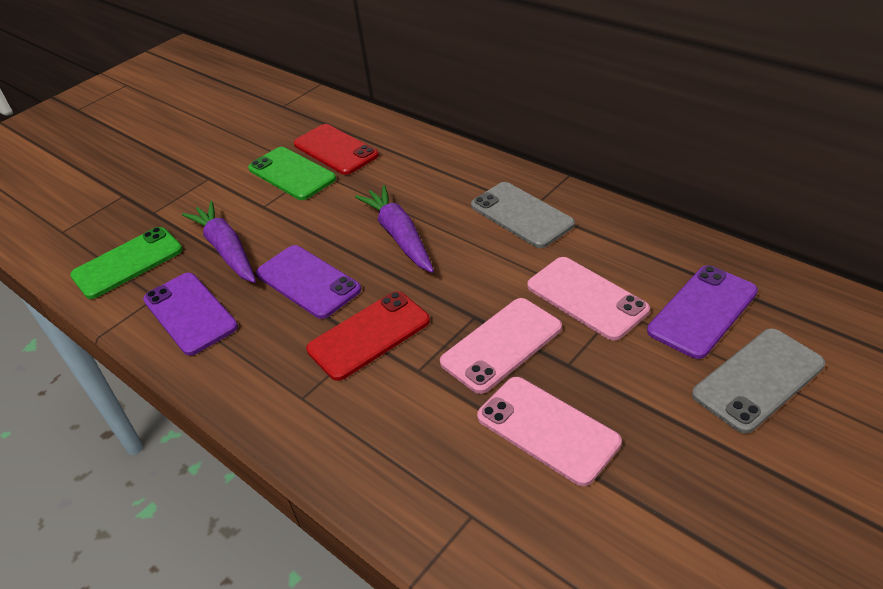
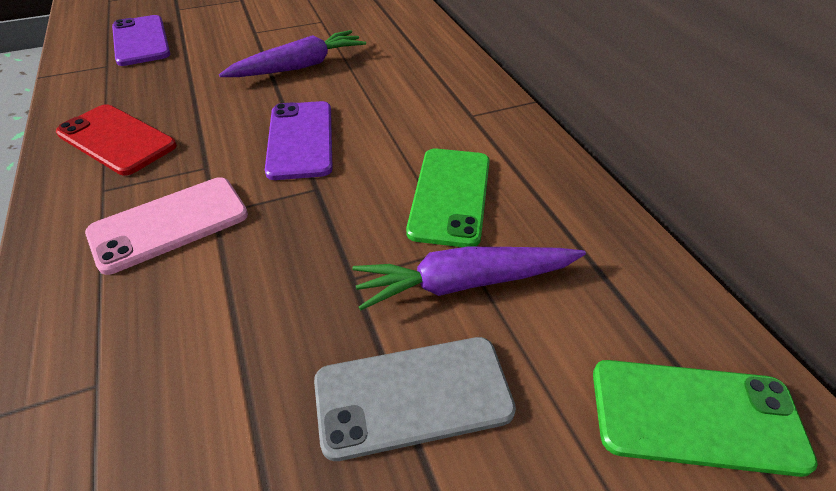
grey phone: [471,182,575,248] [692,328,825,433] = 2 -> [314,337,516,461] = 1
pink phone: [440,298,562,394] [477,377,622,486] [527,257,650,341] = 3 -> [85,177,248,275] = 1
purple phone: [143,273,238,356] [256,245,361,319] [647,265,758,359] = 3 -> [112,15,170,66] [265,101,333,180] = 2
red phone: [294,124,379,175] [306,291,430,381] = 2 -> [56,104,177,175] = 1

